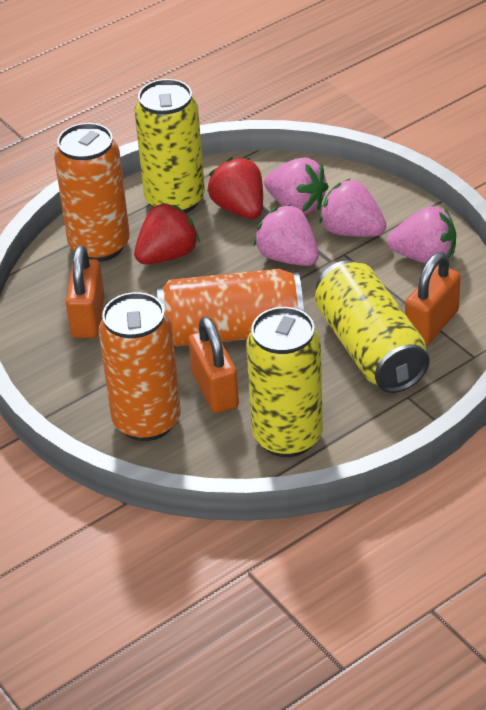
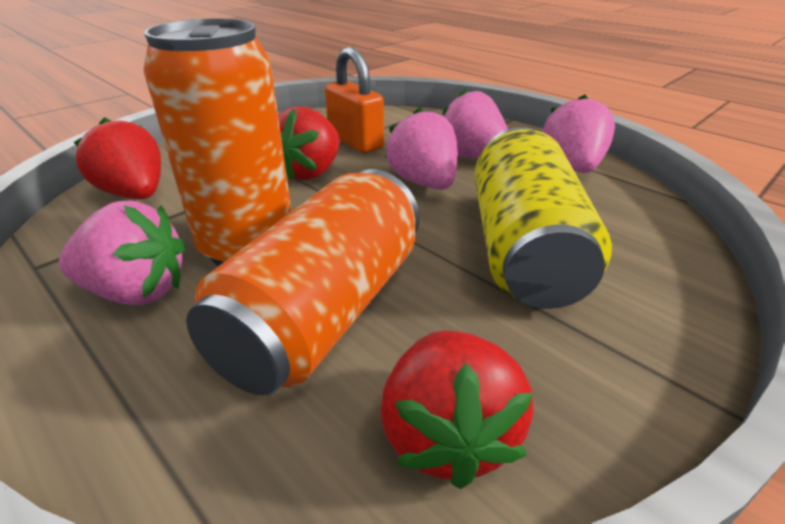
orange can: [54,123,130,262] [99,292,181,441] [157,269,304,347] = 3 -> [143,18,292,266] [186,169,420,395] = 2
orange padlock: [66,245,105,338] [188,316,239,413] [405,252,461,346] = 3 -> [325,47,384,153] = 1
red strawberry: [134,203,200,264] [207,157,263,219] = 2 -> [74,117,161,199] [278,107,340,180] [381,330,533,489] = 3
yellow can: [135,79,205,213] [246,307,323,457] [315,260,429,393] = 3 -> [474,127,612,309] = 1

